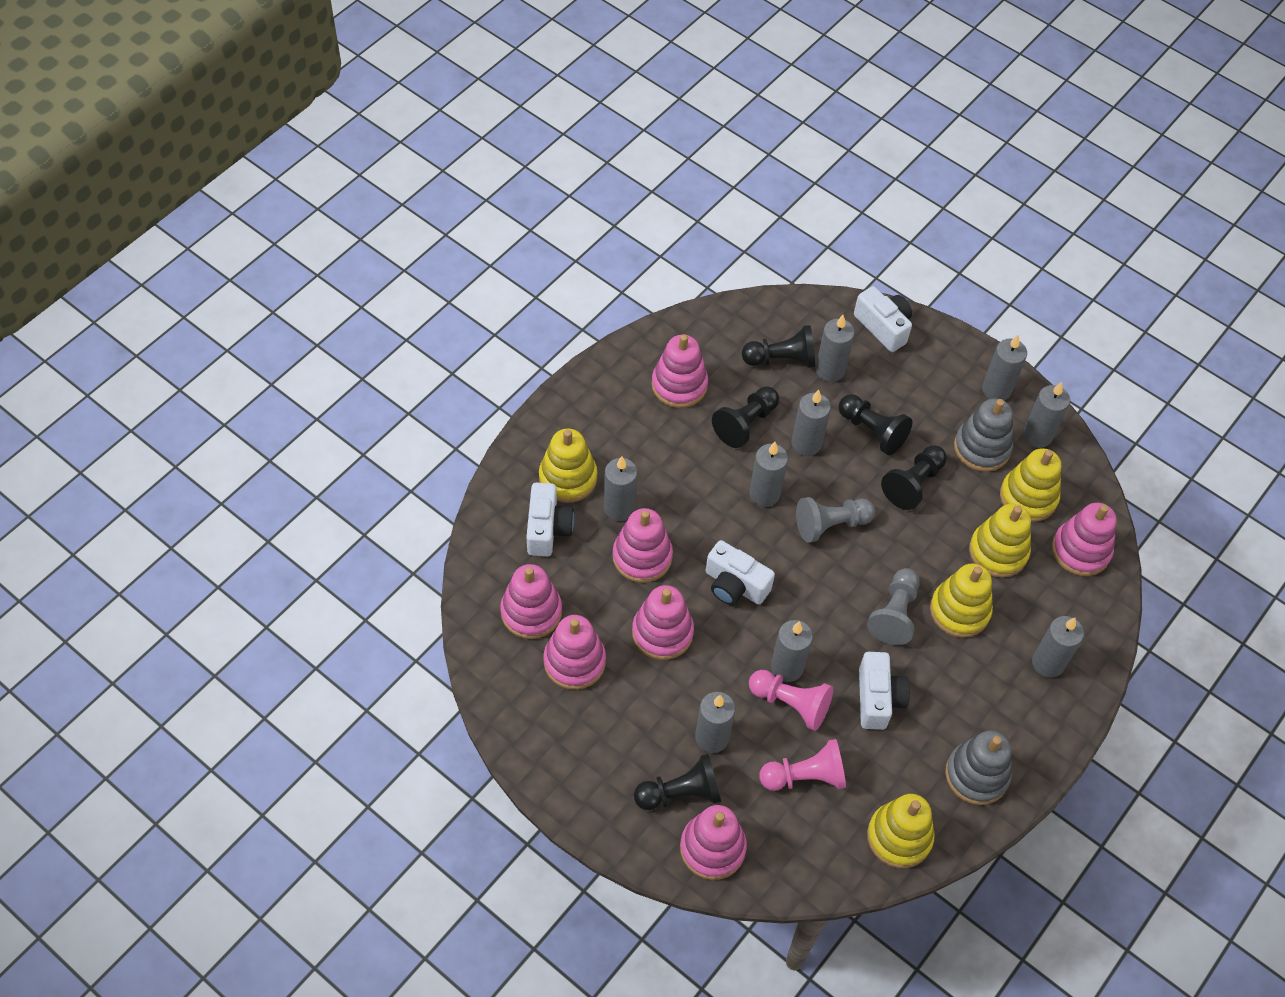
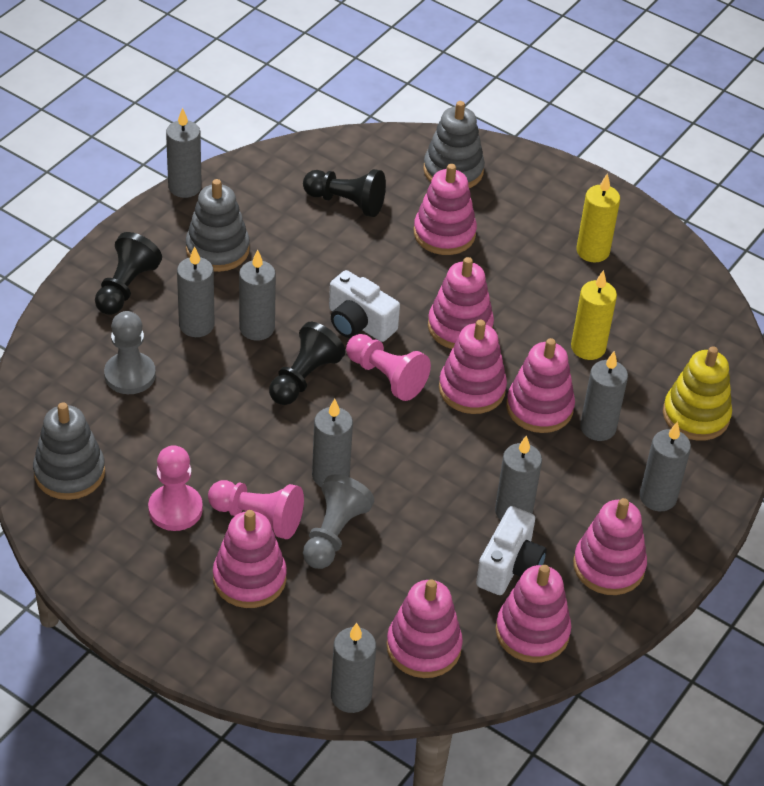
black pawn: [634,754,721,810] [712,386,779,448] [742,325,815,368] [838,394,912,455] [881,445,947,510] = 5 -> [95,232,162,315] [269,322,345,405] [303,169,386,217] = 3
grey candle: [604,456,638,521] [695,692,735,753] [749,442,788,507] [771,620,813,682] [791,390,831,456] [815,315,855,382] [982,334,1027,401] [1023,382,1070,448] [1032,616,1084,678] = 9 -> [166,108,202,198] [177,246,215,337] [239,250,276,341] [312,399,353,487] [331,623,376,713] [495,435,542,520] [580,351,628,441] [640,421,691,511] = 8
grey stacking toy: [945,731,1012,805] [954,398,1013,472] = 2 -> [33,402,105,500] [186,179,250,272] [423,101,485,188] = 3
pink pawn: [749,670,833,731] [759,739,846,791] = 2 -> [148,445,203,531] [208,480,304,539] [346,334,431,401] = 3
pink stacking toy: [500,564,562,639] [544,615,606,690] [613,508,673,583] [632,585,694,660] [652,334,708,408] [680,805,747,880] [1052,503,1116,576] = 7 -> [213,510,287,608] [386,579,463,678] [414,164,477,255] [428,257,494,349] [439,320,507,414] [495,565,571,663] [506,338,575,433] [573,498,647,595] = 8
white camera: [526,483,574,556] [706,540,775,605] [854,286,912,352] [859,652,910,730] = 4 -> [329,270,400,342] [476,506,547,595] = 2
yellow candle: none = 0 -> [571,270,617,360] [576,173,620,262] = 2
yellow stacking toy: [539,429,597,503] [867,794,935,868] [930,563,993,638] [969,504,1031,578] [1000,448,1061,522] = 5 -> [663,346,732,441] = 1

